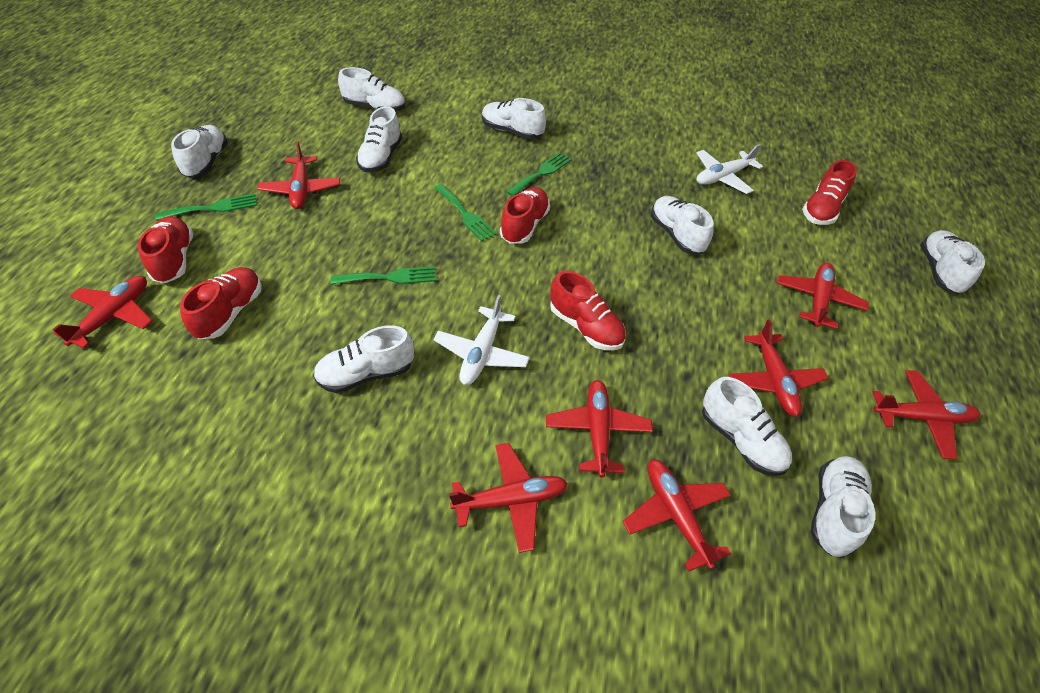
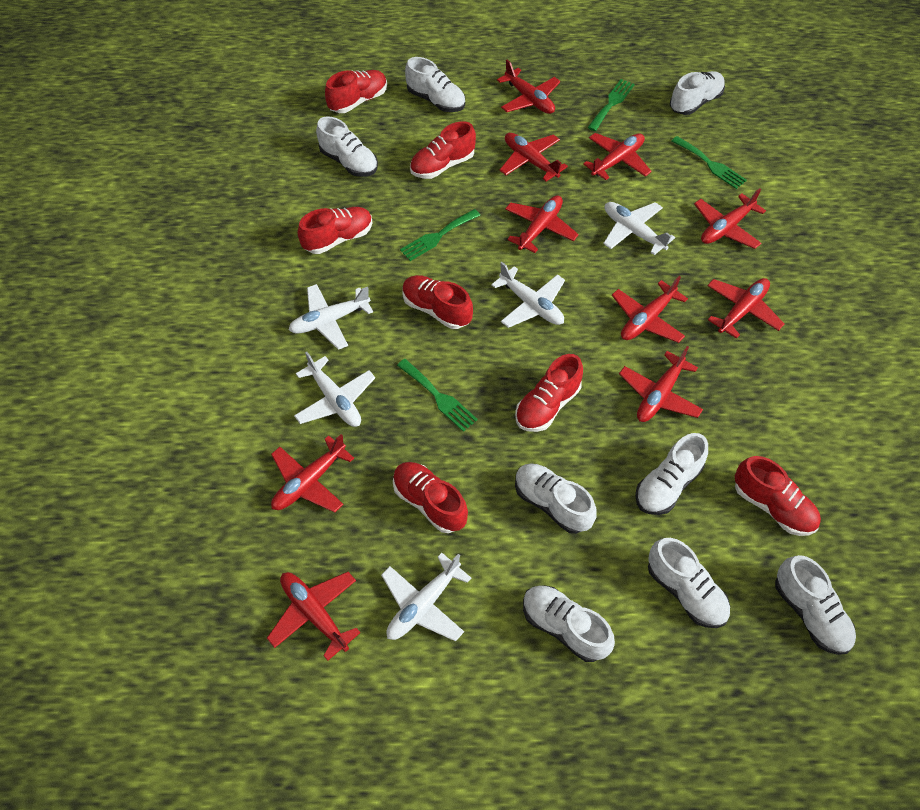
red plane: [52,276,152,349] [257,141,340,209] [449,443,568,553] [546,380,653,478] [623,459,731,572] [729,319,828,417] [777,263,869,329] [873,370,980,459] = 8 -> [267,572,361,661] [271,434,354,513] [497,60,560,114] [500,133,568,181] [505,195,579,253] [583,133,652,180] [612,276,688,343] [619,346,703,422] [694,188,766,249] [707,278,784,339] = 10
red shoe: [138,216,193,283] [180,267,262,339] [500,187,550,244] [550,271,626,350] [802,160,857,225] = 5 -> [298,207,372,254] [325,70,387,113] [393,462,468,533] [402,275,473,329] [410,121,476,179] [515,354,583,432] [735,456,821,536] = 7
white plane: [433,295,530,385] [697,144,763,194] = 2 -> [289,284,373,350] [294,352,375,427] [381,553,471,642] [491,262,565,328] [603,202,675,255] = 5
white shoe: [171,125,228,178] [313,325,414,393] [338,67,406,112] [356,106,402,172] [482,98,546,139] [651,196,714,254] [702,377,792,476] [810,456,875,557] [920,230,985,294] = 9 -> [316,116,378,177] [405,57,465,112] [515,463,597,534] [523,585,615,662] [635,433,708,515] [648,538,730,628] [670,71,725,115] [775,555,856,655] = 8

